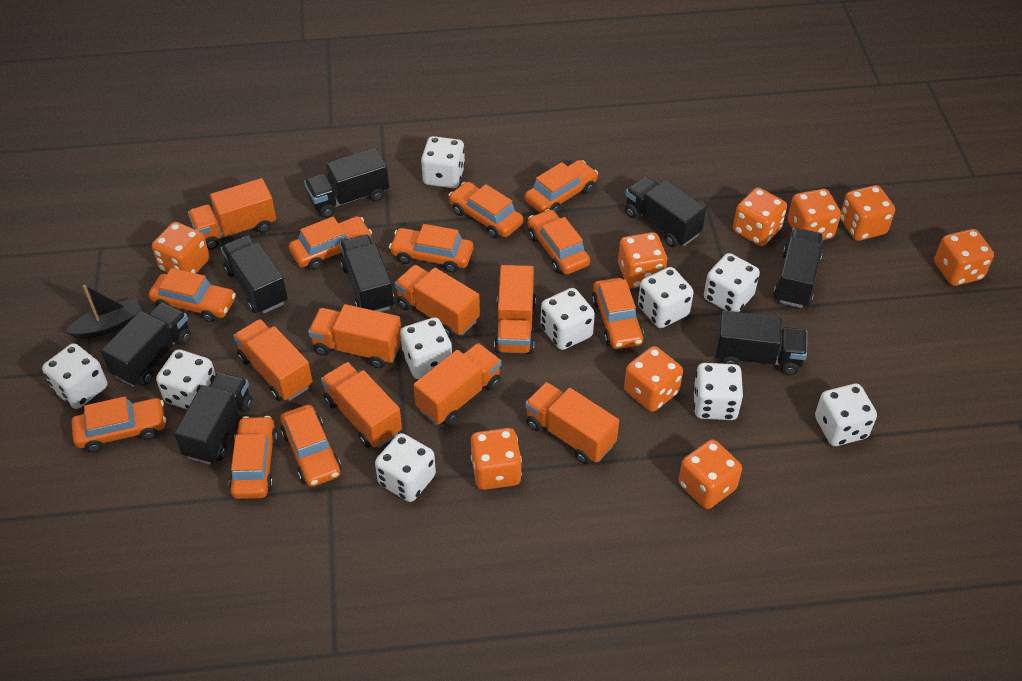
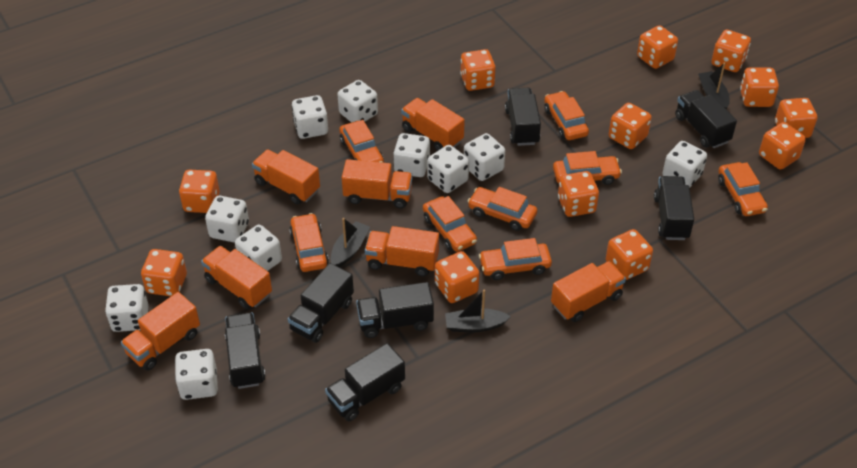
black boat: [65,285,142,339] = 1 -> [330,218,370,267] [445,289,511,332] [698,63,730,109] = 3
black truck: [101,302,191,387] [174,372,253,464] [221,235,288,314] [304,148,389,218] [340,235,395,312] [625,176,706,247] [716,311,807,375] [773,228,823,308] = 8 -> [225,313,266,389] [288,263,354,343] [325,343,405,421] [356,282,434,338] [505,88,541,146] [654,176,694,240] [675,90,737,148] = 7
orange car: [71,397,166,452] [149,268,236,322] [229,416,278,499] [280,405,341,487] [289,216,372,270] [389,224,473,273] [449,182,523,239] [525,160,598,213] [528,209,590,275] [592,278,644,349] = 10 -> [289,213,329,272] [339,120,384,163] [423,196,477,252] [467,187,537,231] [479,238,552,280] [544,91,589,140] [553,151,622,185] [718,162,768,216] = 8
orange dice: [152,222,210,273] [471,428,522,490] [618,232,667,288] [624,346,683,412] [678,439,742,509] [733,188,787,246] [788,189,841,240] [840,185,895,241] [934,229,994,286] = 9 -> [141,249,187,296] [179,169,220,213] [435,251,480,303] [460,49,496,91] [558,171,599,217] [606,229,653,280] [609,103,652,149] [637,25,678,69] [711,30,751,72] [740,67,779,107] [759,122,806,169] [775,98,817,138] = 12
orange truck: [188,178,276,250] [234,319,313,401] [308,304,401,368] [321,362,402,448] [395,265,480,338] [413,343,501,425] [494,265,536,354] [525,382,619,464] = 8 -> [121,292,200,370] [201,246,272,309] [252,150,320,204] [342,159,413,208] [365,226,439,276] [401,98,465,151] [551,261,626,322] = 7

